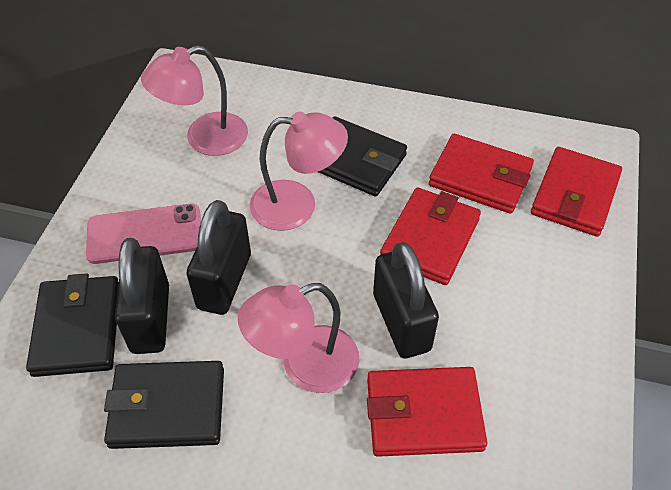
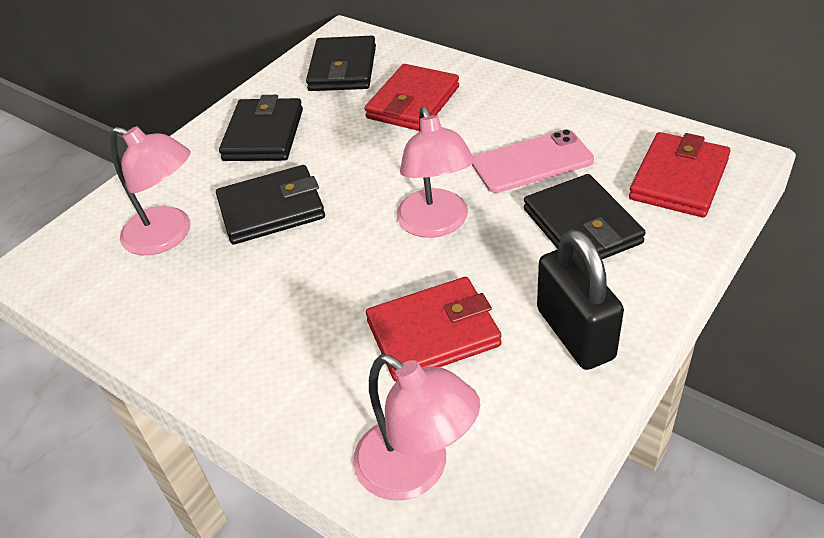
black padlock: [115,238,169,354] [187,200,251,315] [373,242,439,359] = 3 -> [537,229,624,370] = 1
black wallet: [26,273,119,377] [104,361,224,449] [318,116,407,196] = 3 -> [216,165,325,245] [219,95,303,161] [306,36,376,91] [524,174,646,259] = 4
red wallet: [367,367,487,457] [380,187,481,285] [429,134,534,214] [531,147,622,237] = 4 -> [364,64,459,131] [366,277,502,382] [629,132,730,217] = 3

